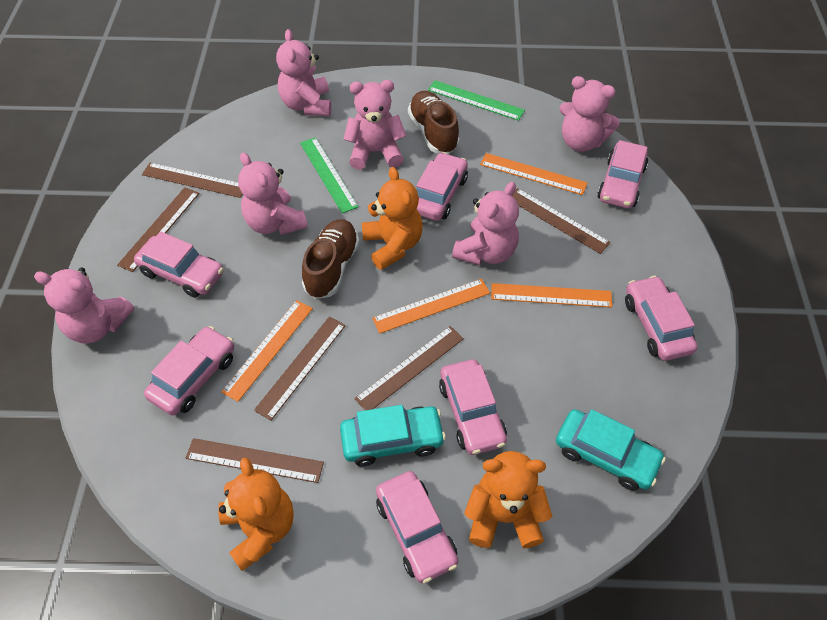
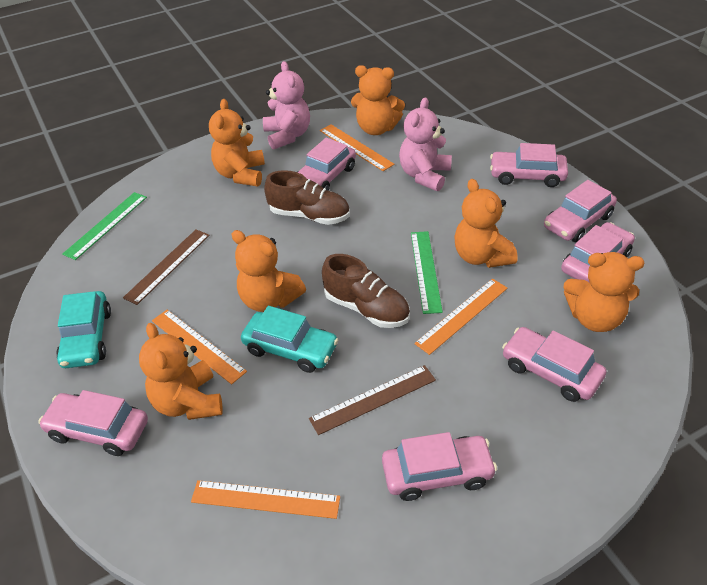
brown ruler: [117,187,199,272] [142,163,243,198] [186,438,324,483] [254,316,346,421] [354,326,464,410] [512,188,611,254] = 6 -> [123,229,210,305] [309,365,436,435] = 2
orange teddy bear: [218,457,294,571] [362,167,423,270] [464,451,552,548] = 3 -> [139,323,223,420] [209,99,265,186] [232,230,306,312] [351,65,405,135] [454,179,518,268] [563,252,645,332] = 6
pink teddy bear: [34,267,134,344] [238,152,308,235] [276,29,332,116] [343,80,407,170] [452,182,519,265] [559,76,620,152] = 6 -> [263,61,310,150] [399,98,452,191] = 2

